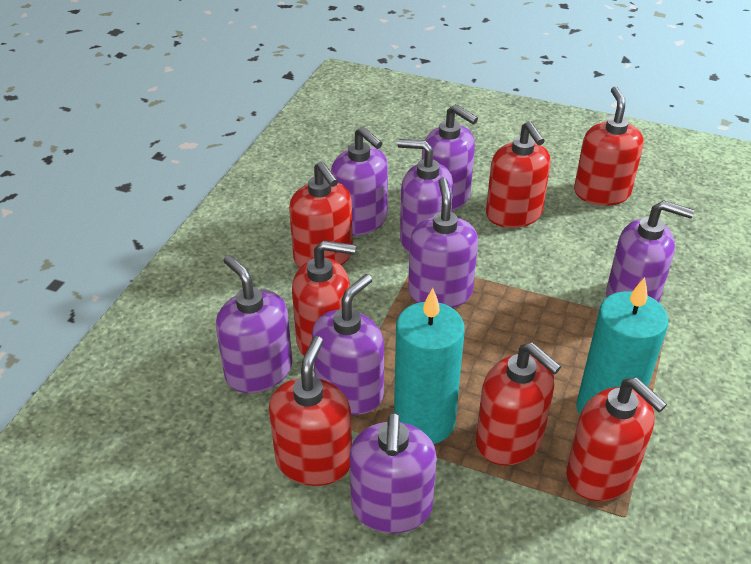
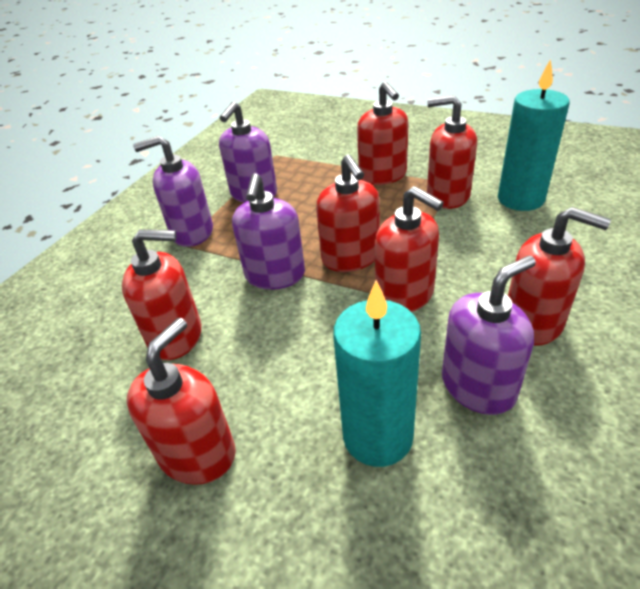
purple soap dispenser: [216,255,292,393] [312,274,384,415] [331,126,388,236] [349,412,437,533] [398,139,453,252] [408,178,478,308] [422,104,478,211] [606,200,694,302] = 8 -> [133,136,213,247] [219,102,277,203] [232,173,305,290] [442,256,536,415] = 4

